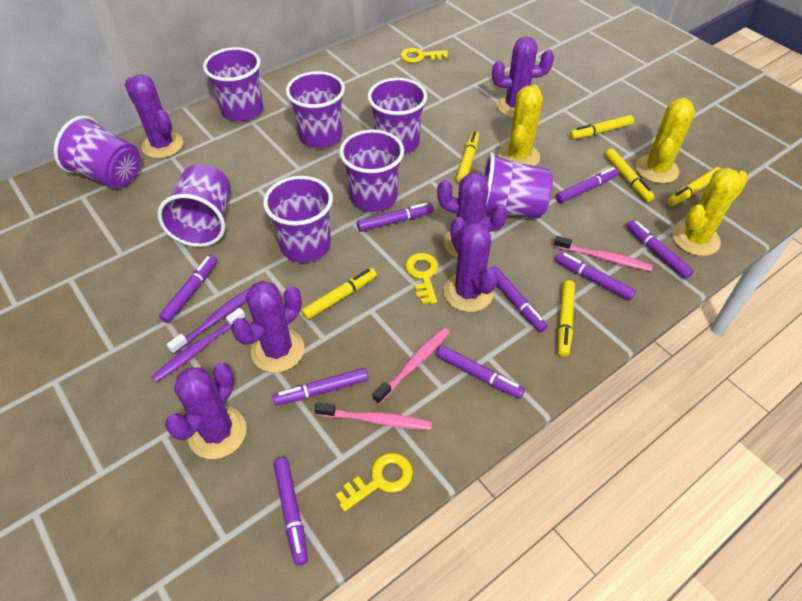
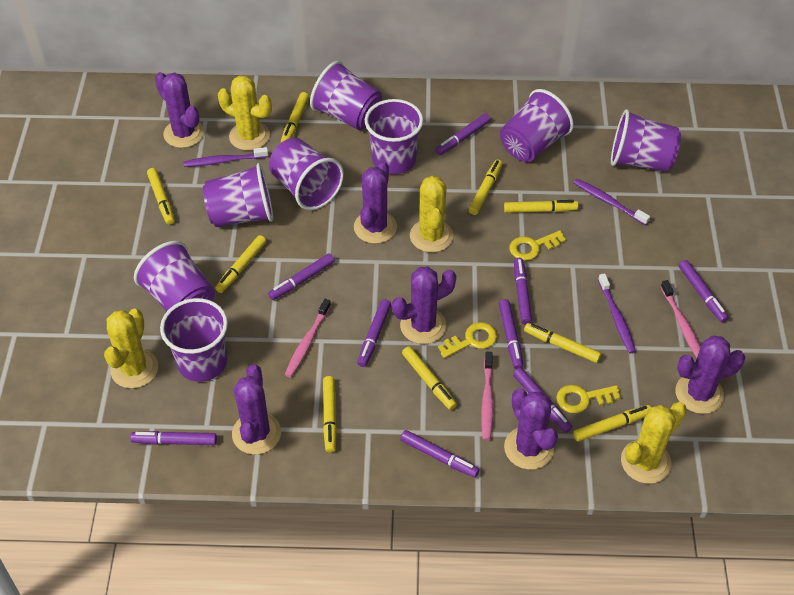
purple toothbrush: [151,308,246,382] [167,288,250,354] = 2 -> [183,147,268,167] [573,179,650,225] [598,273,636,353] = 3
yellow cactus: [498,85,543,166] [636,98,695,183] [672,168,748,256] = 3 -> [104,309,158,388] [218,75,272,151] [410,176,453,253] [621,402,687,484] = 4
yellow marker: [301,268,377,320] [456,131,479,183] [558,280,575,357] [570,115,634,139] [605,149,655,202] [667,167,721,206] = 6 -> [147,168,175,225] [215,235,266,293] [281,92,309,143] [323,376,337,453] [402,346,457,410] [468,159,503,215] [504,200,579,213] [524,323,601,363] [573,405,651,442] = 9

